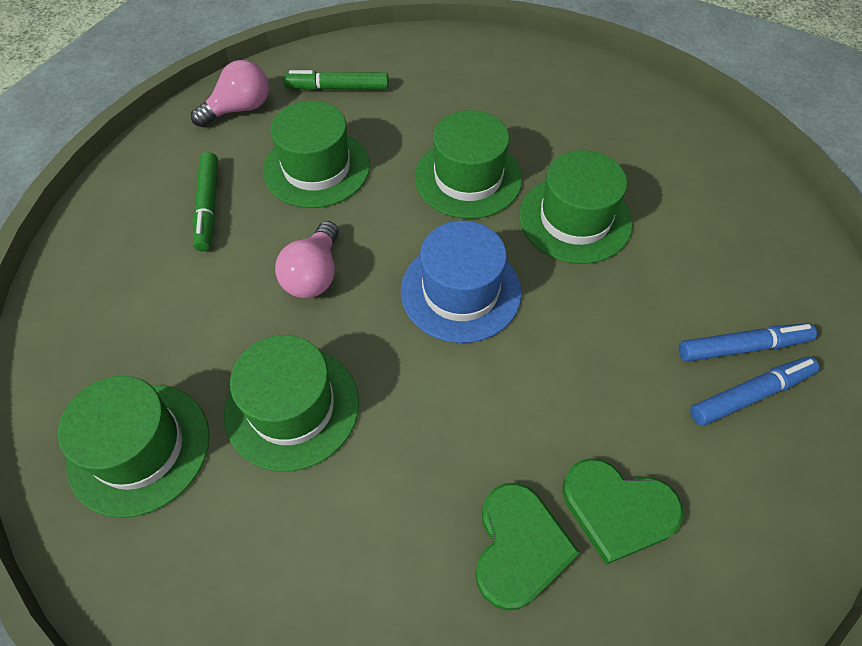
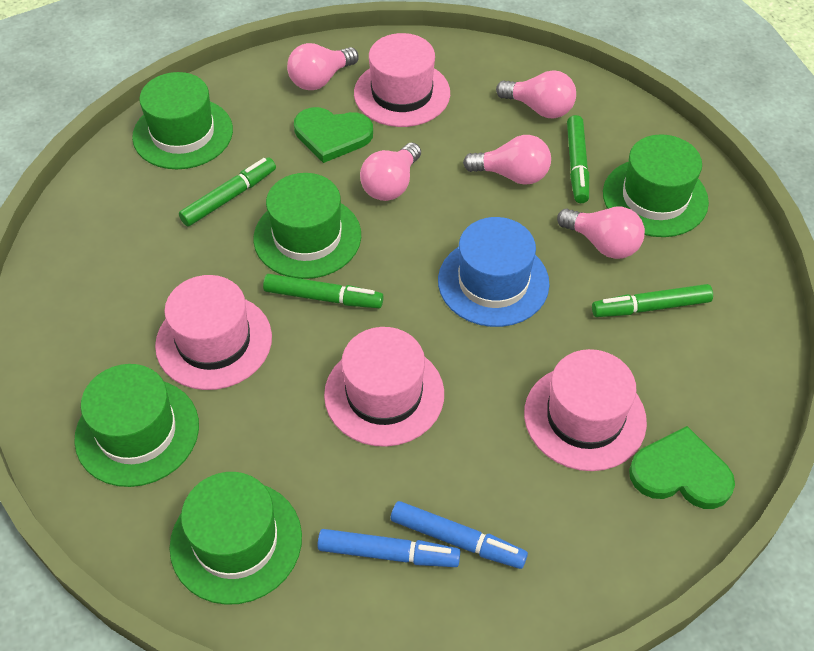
green marker: [193,152,218,251] [283,70,389,90] = 2 -> [179,157,276,226] [263,274,384,308] [567,115,589,203] [592,284,713,317] = 4
pink hat: none = 0 -> [155,275,272,390] [324,327,444,447] [354,33,450,127] [524,349,647,471] = 4
pink light bulb: [191,60,269,127] [275,221,339,298] = 2 -> [287,43,359,90] [360,143,421,201] [463,135,551,185] [496,70,576,119] [557,207,645,259] = 5

